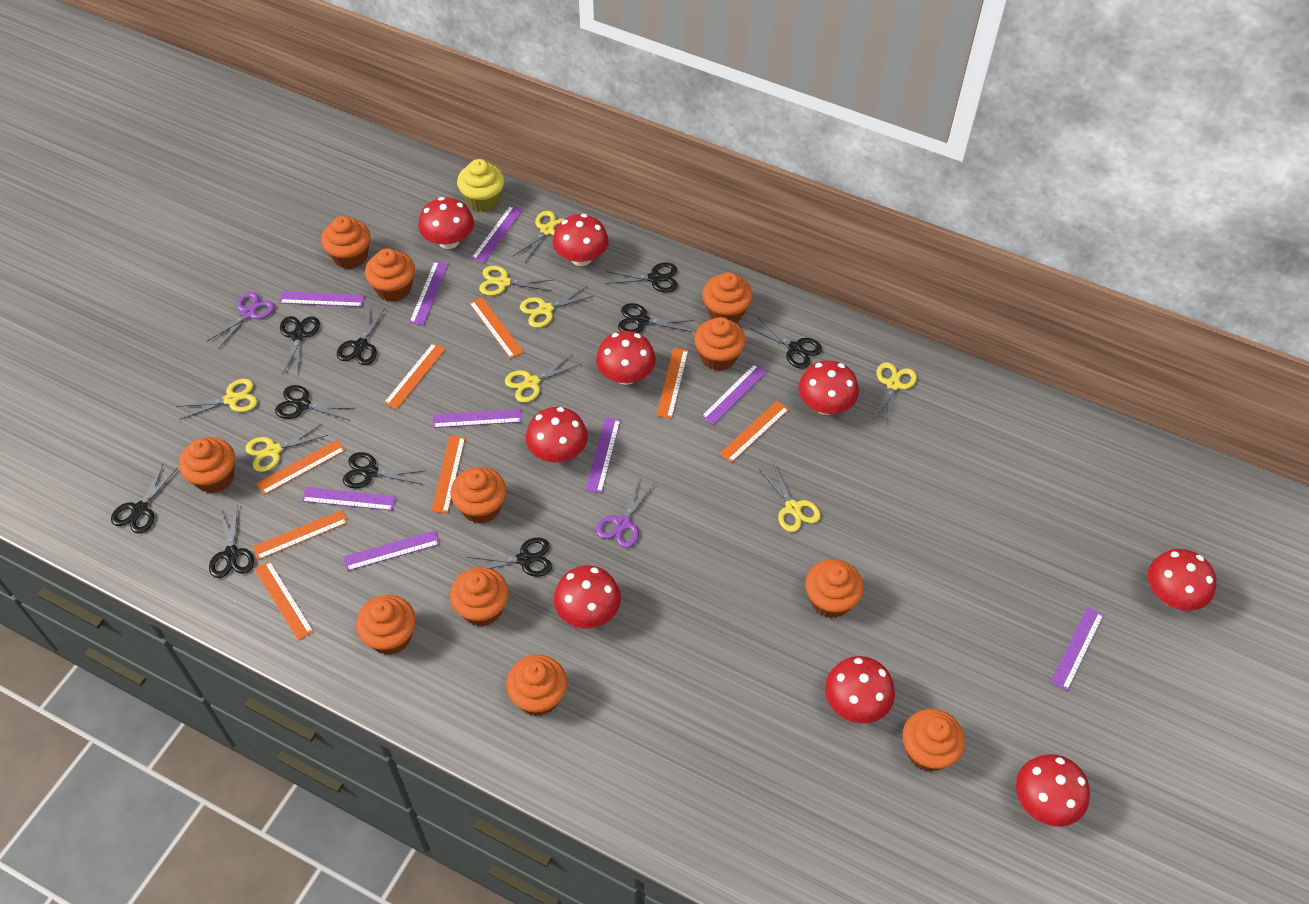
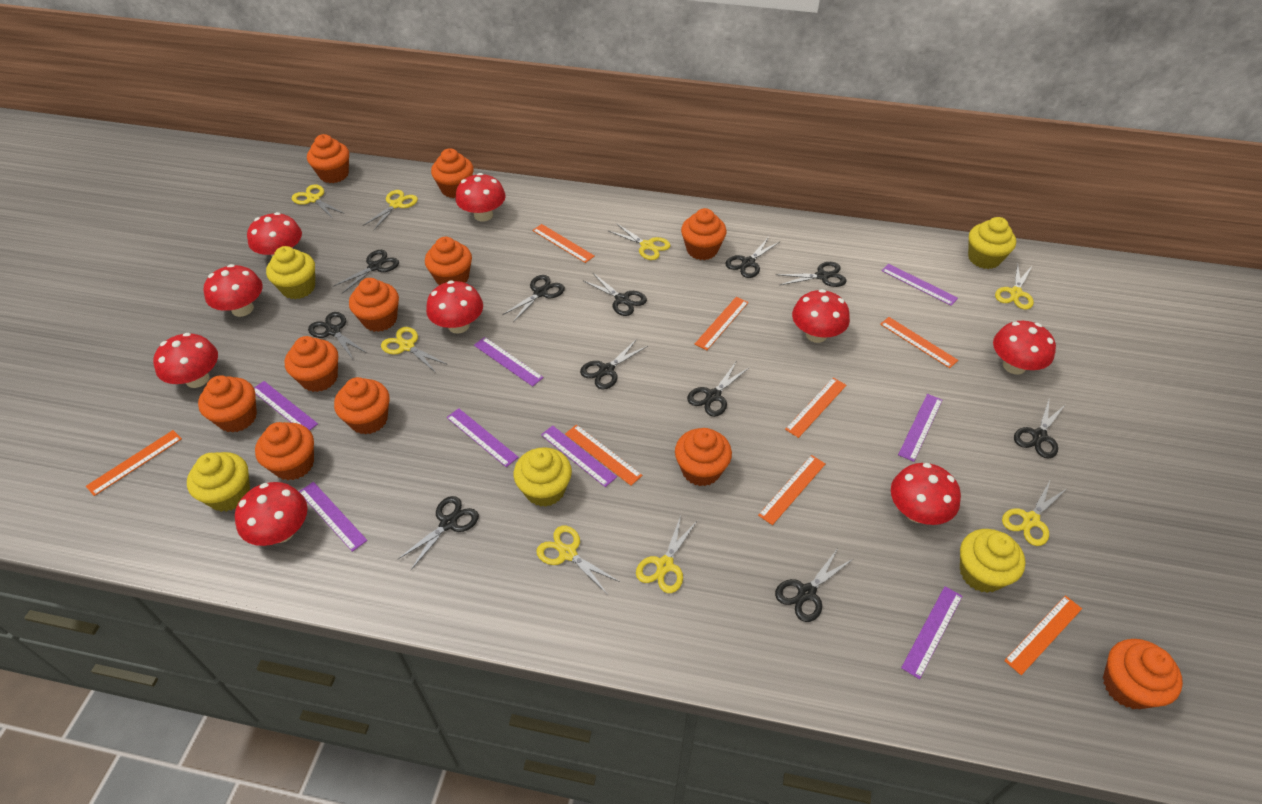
black scissors: [111,463,178,534] [209,504,254,578] [275,385,353,420] [280,316,320,375] [337,307,386,365] [343,452,423,488] [468,537,552,577] [605,263,678,292] [618,303,694,333] [750,318,822,369] = 10 -> [308,312,367,359] [334,250,399,293] [398,496,479,570] [502,275,565,322] [580,339,648,390] [584,273,647,316] [687,362,750,417] [726,237,780,278] [775,548,853,622] [776,262,847,287] [1014,400,1066,459] = 11
purple ruler: [279,291,365,307] [302,487,396,511] [343,530,440,571] [409,261,449,326] [433,409,522,428] [471,205,523,263] [586,417,621,493] [701,364,767,425] [1051,607,1104,691] = 9 -> [254,381,318,431] [299,482,367,552] [447,408,519,467] [474,337,544,386] [541,426,617,487] [881,264,958,306] [898,394,942,462] [901,586,962,679] = 8
purple scissors: [206,292,274,349] [596,477,655,548] = 2 -> none = 0
yellow cupcake: [457,159,505,212] = 1 -> [187,452,250,512] [266,246,315,299] [514,447,572,507] [960,529,1026,593] [968,217,1016,269] = 5

